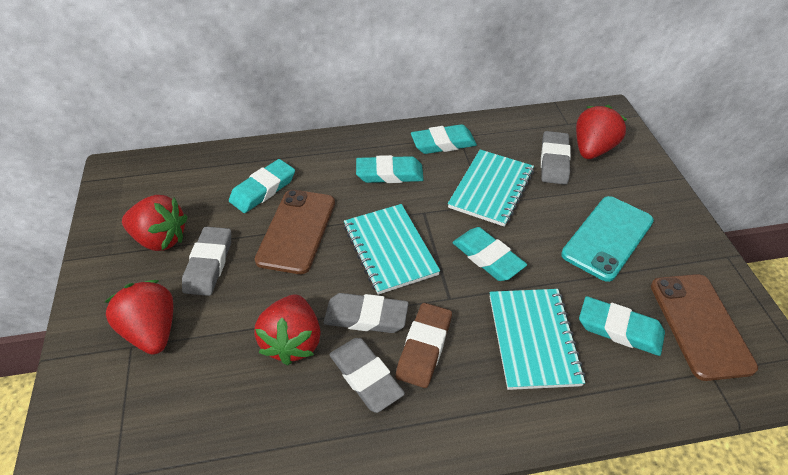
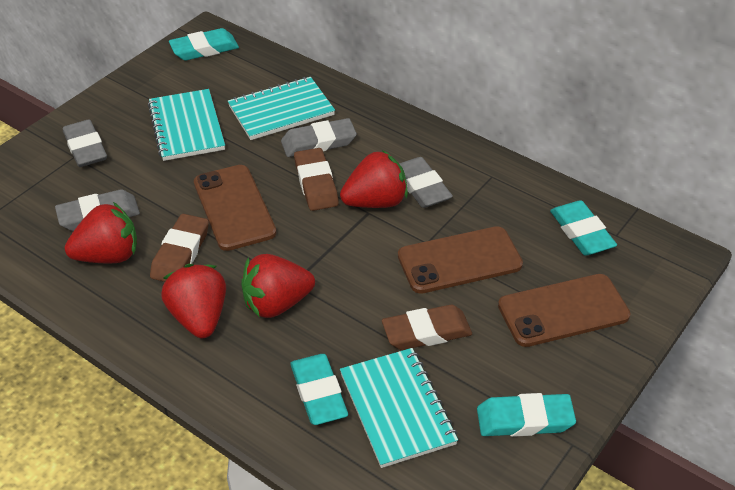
brown eraser: [396,303,452,388] = 1 -> [150,214,209,282] [294,148,339,211] [382,305,472,350] = 3
brown phone: [255,190,335,274] [651,274,758,381] = 2 -> [194,165,277,251] [398,226,523,294] [498,274,631,347] = 3
turquoise eraser: [229,159,295,213] [356,155,424,183] [411,124,477,154] [452,227,527,281] [579,296,665,356] = 5 -> [169,28,239,61] [290,354,348,425] [477,393,576,437] [550,200,617,255] = 4
turquoise phone: [561,196,654,282] = 1 -> none = 0

